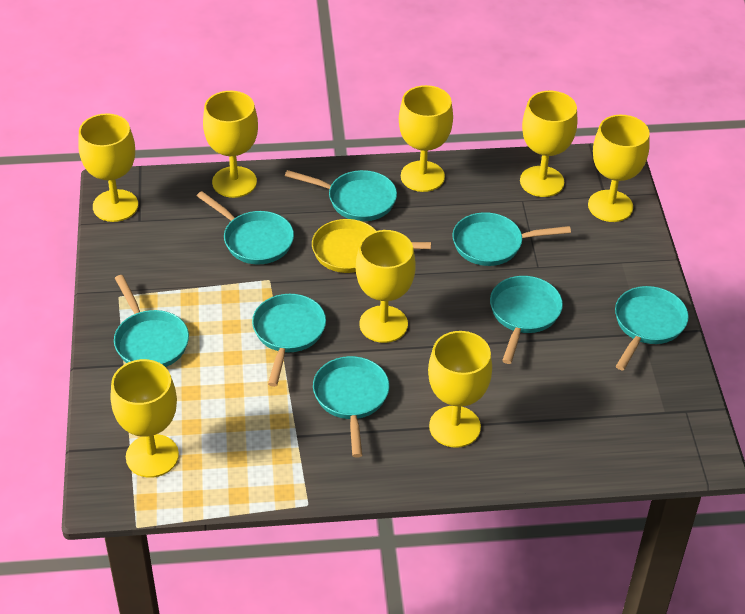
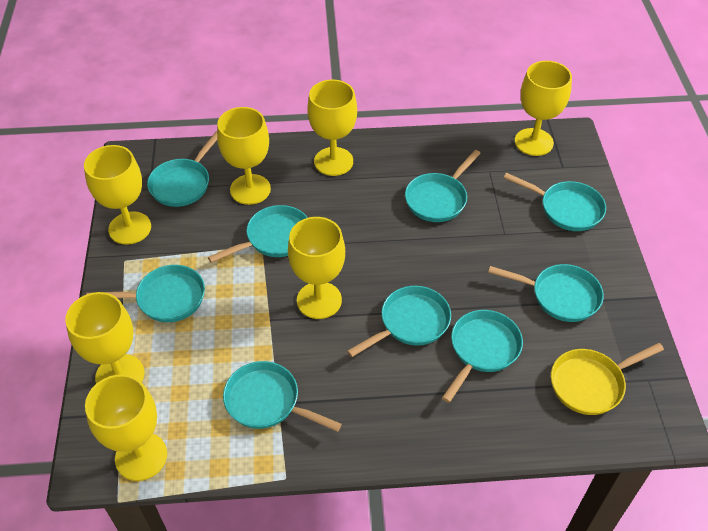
turquoise pan: [114,275,189,367] [197,191,294,264] [252,294,326,387] [285,170,397,221] [313,356,389,458] [452,212,571,266] [490,276,563,364] [615,286,689,370] = 8 -> [86,265,205,322] [147,131,217,207] [208,205,307,263] [223,361,342,432] [347,286,451,357] [405,150,481,222] [442,310,523,403] [488,264,604,322] [504,173,606,231] = 9
yellow goblet: [78,113,138,222] [110,359,179,478] [203,91,258,198] [356,230,416,343] [399,85,453,192] [428,331,492,448] [520,91,578,197] [588,115,650,222] = 8 -> [65,292,144,384] [84,145,151,245] [85,374,167,481] [217,107,271,205] [288,217,345,319] [307,80,357,176] [515,61,572,156] = 7

